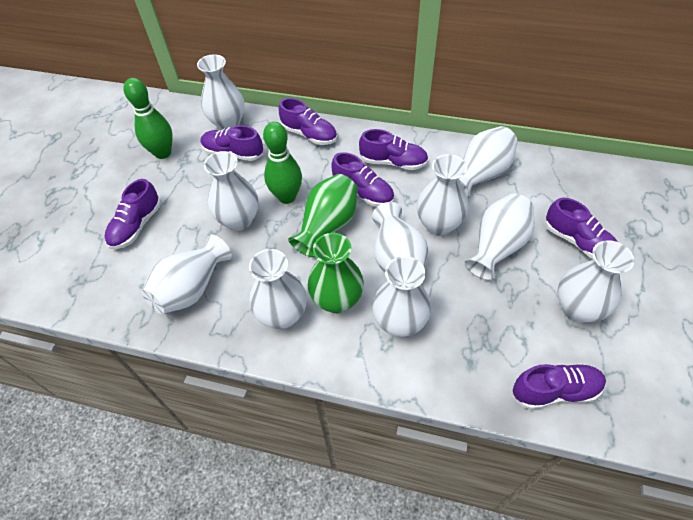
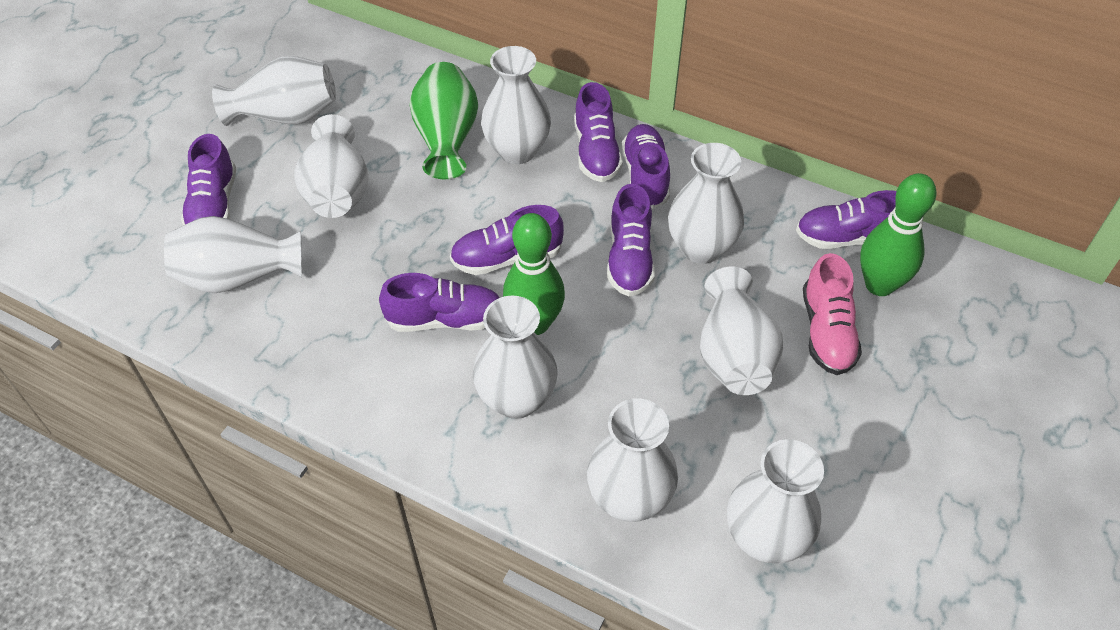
green vase: [288,174,358,257] [307,233,364,313] = 2 -> [409,62,478,179] = 1
pink shoe: none = 0 -> [803,253,862,375] = 1
white vase: [142,235,232,314] [197,54,245,130] [204,151,259,231] [249,249,307,329] [372,202,428,272] [372,256,431,337] [417,154,468,236] [459,126,518,198] [464,194,534,281] [557,240,635,323] = 10 -> [164,216,302,293] [212,56,336,126] [294,114,369,218] [472,296,558,419] [481,46,551,164] [587,398,678,522] [668,143,744,264] [700,266,783,395] [727,439,824,564] = 9

